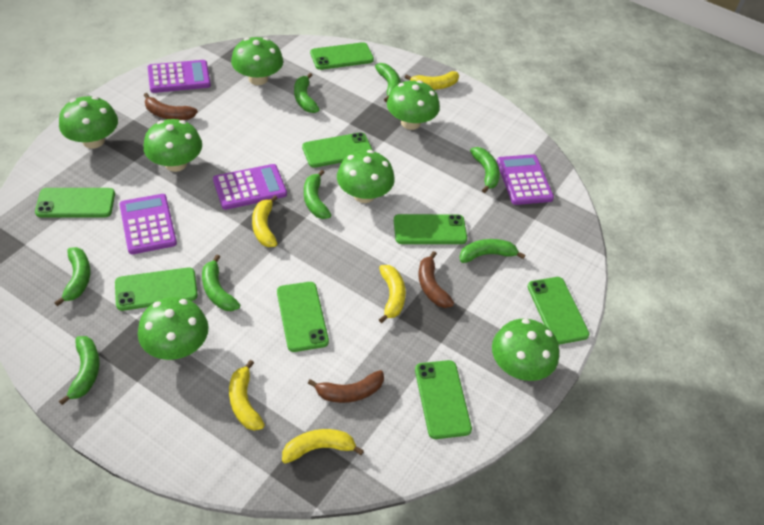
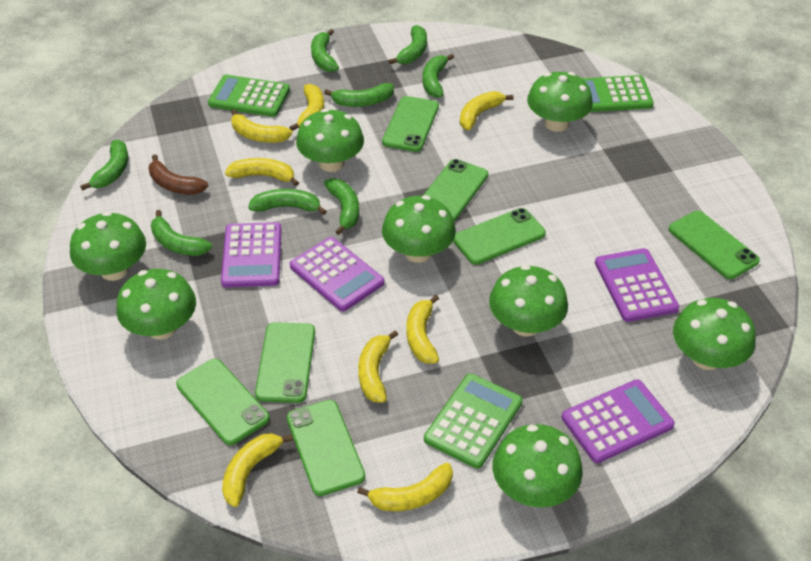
brown banana: [144,93,198,120] [308,370,384,403] [419,251,454,308] = 3 -> [149,154,208,194] = 1
green calculator: none = 0 -> [208,75,290,117] [424,373,523,469] [582,75,654,112] = 3
green mushroom: [59,96,118,149] [138,297,209,360] [143,119,202,172] [231,37,283,85] [337,150,395,203] [387,80,440,130] [492,318,559,381] = 7 -> [70,212,146,281] [116,269,196,340] [296,109,364,172] [382,195,456,263] [489,265,568,337] [493,424,583,507] [527,72,593,132] [673,298,756,370] = 8
green phone: [35,188,115,217] [115,267,198,311] [277,282,329,352] [302,132,373,168] [310,42,374,70] [394,214,467,244] [415,360,472,439] [528,277,589,345] = 8 -> [176,359,270,445] [255,322,315,403] [287,400,365,496] [382,96,439,152] [423,159,488,221] [453,208,546,265] [669,211,760,279] = 7
yellow banana: [229,360,265,431] [252,195,278,247] [282,429,364,464] [379,265,406,323] [405,71,459,90] = 5 -> [222,433,293,507] [225,158,299,186] [231,109,292,143] [289,84,324,131] [357,463,453,511] [358,330,398,403] [407,295,439,364] [460,91,513,130] = 8

